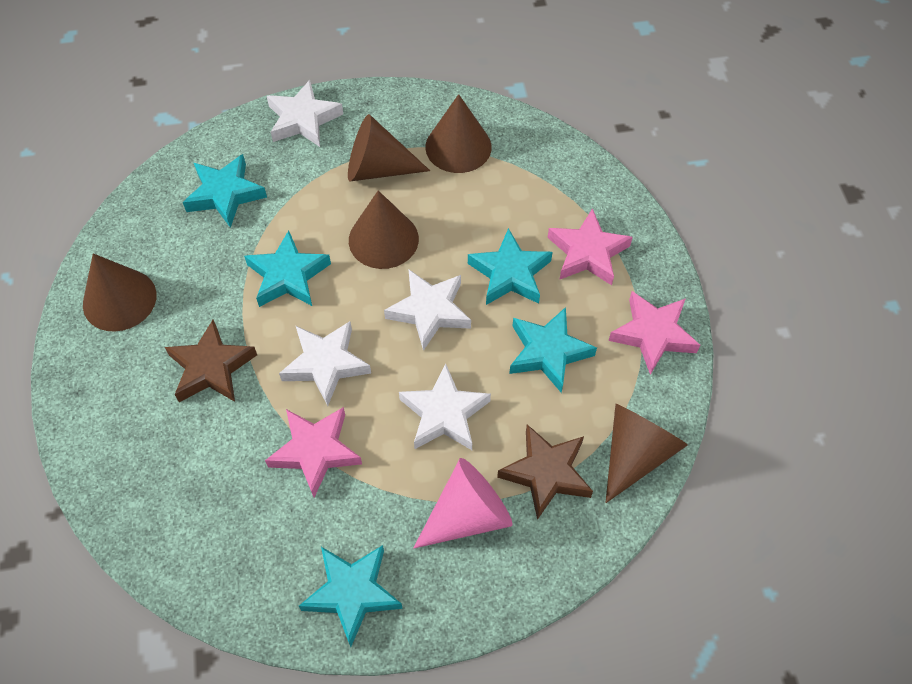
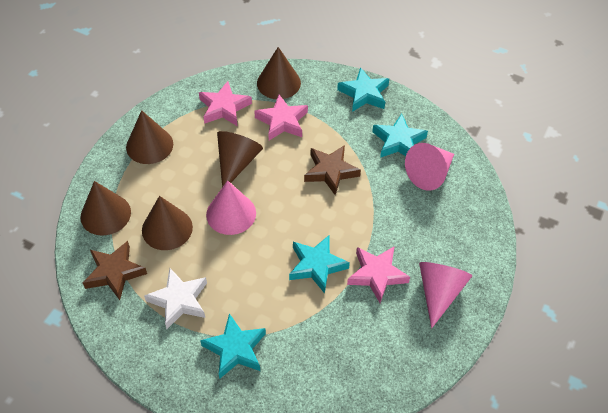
pink cone: [413,458,512,549] = 1 -> [206,180,256,235] [405,143,454,191] [419,262,472,328] = 3
turquoise star: [183,154,267,228] [244,230,331,307] [299,545,403,647] [468,228,553,305] [509,307,597,393] = 5 -> [200,313,266,379] [289,235,350,294] [337,67,389,112] [372,114,428,158] = 4
white star: [267,80,343,147] [279,321,371,406] [384,270,471,351] [399,364,491,450] = 4 -> [144,268,207,329] = 1

